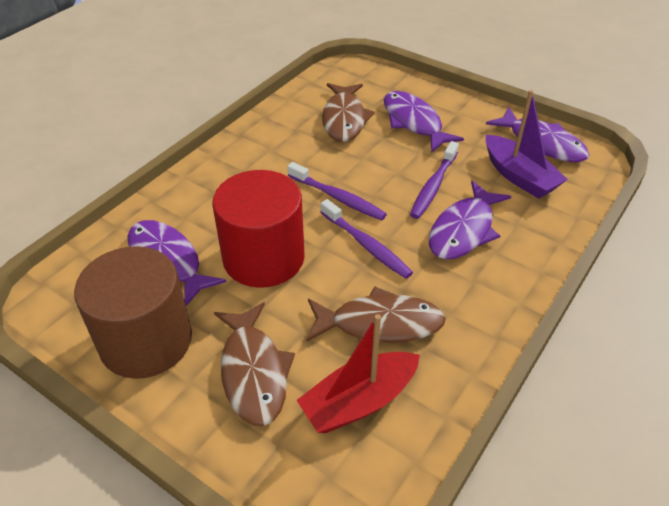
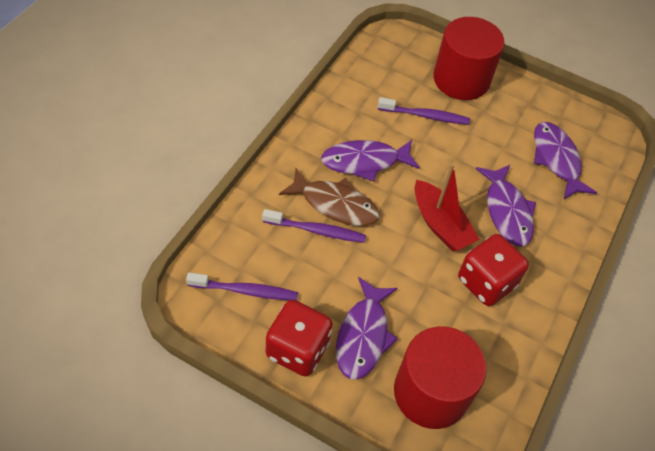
brown cylinder: [74,246,192,379] = 1 -> none = 0
brown fish: [214,302,295,426] [307,286,446,343] [322,83,375,142] = 3 -> [279,168,380,226] = 1
purple boat: [486,90,568,199] = 1 -> none = 0
red cylinder: [212,170,305,288] = 1 -> [394,326,487,429] [433,17,505,100] = 2
red dice: none = 0 -> [266,300,333,377] [458,234,529,306] = 2

